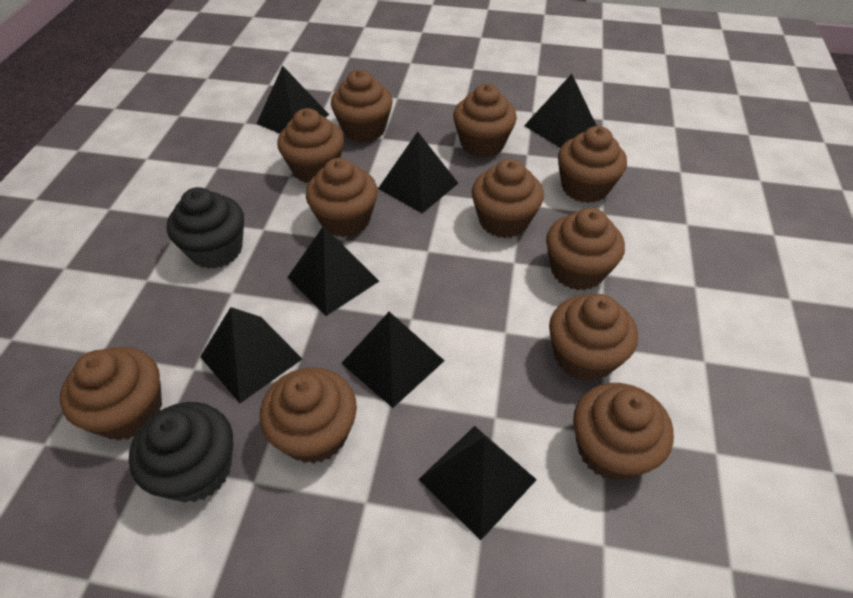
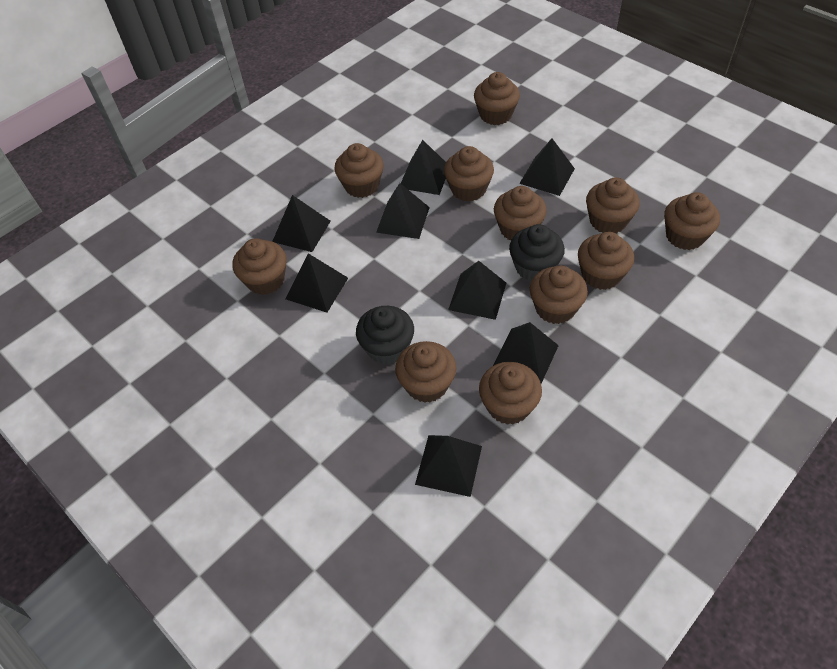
black pyramid: [200,307,302,403] [257,65,329,134] [287,226,379,316] [341,312,445,408] [378,132,458,214] [418,426,537,540] [524,74,597,148] = 7 -> [272,195,331,252] [286,253,348,313] [376,183,430,239] [401,140,446,195] [415,435,482,497] [448,261,506,320] [493,322,559,384] [519,138,575,196] = 8

